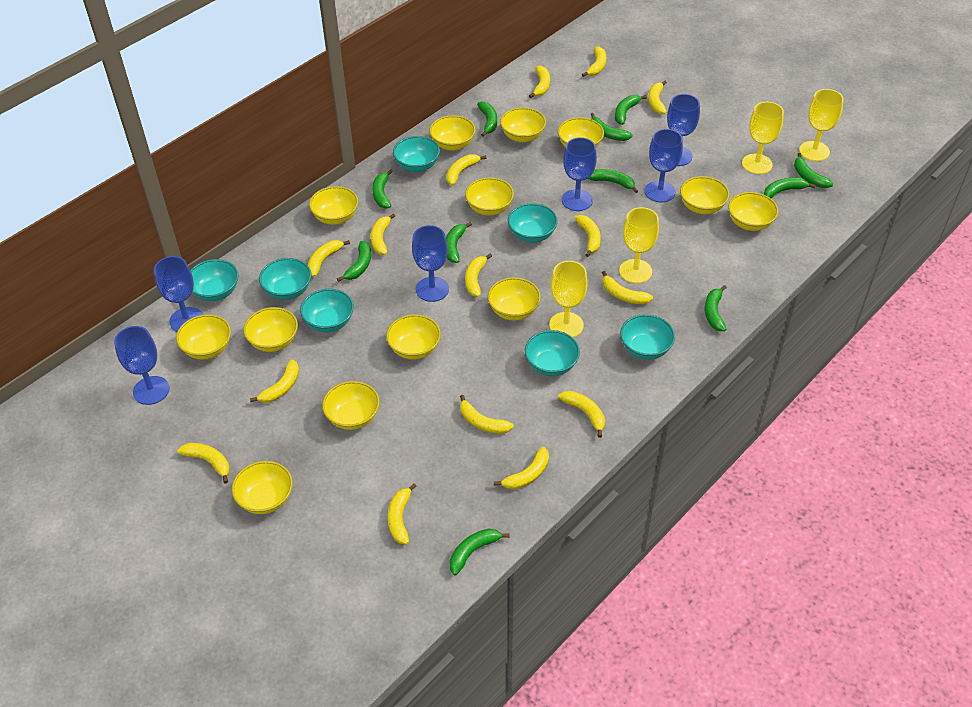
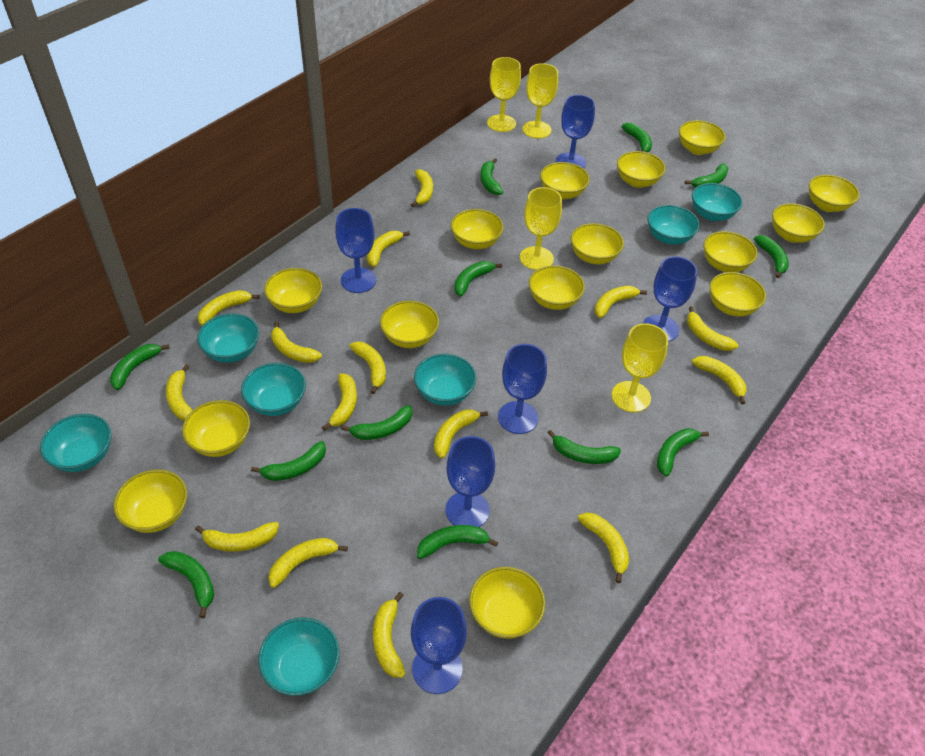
green banana: [337,241,371,282] [372,169,393,209] [446,222,472,263] [450,529,510,575] [477,101,497,137] [588,169,638,193] [591,113,633,141] [615,95,647,125] [705,285,727,331] [764,177,815,198] [794,153,834,188] = 11 -> [110,344,170,390] [158,551,214,618] [251,441,326,481] [341,405,412,440] [417,525,498,559] [454,261,502,297] [480,158,503,195] [547,430,621,464] [622,123,652,152] [657,428,709,477] [685,163,728,187] [754,235,789,278] = 12
yellow bowl: [176,314,231,360] [232,461,293,514] [243,307,298,352] [309,186,358,225] [322,381,380,430] [386,314,441,360] [429,115,475,151] [465,177,514,216] [488,277,541,321] [500,107,546,142] [558,117,604,147] [680,176,729,214] [728,192,778,231] = 13 -> [114,470,187,533] [182,400,250,457] [264,268,322,313] [380,301,439,348] [451,209,504,249] [469,567,545,639] [529,265,585,310] [540,162,590,199] [571,223,624,264] [617,151,666,188] [679,120,726,155] [704,231,758,272] [709,272,766,316] [772,203,825,243] [809,175,860,212] = 15

